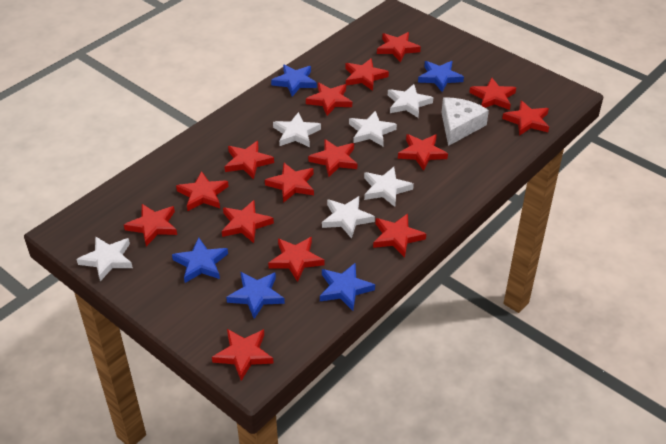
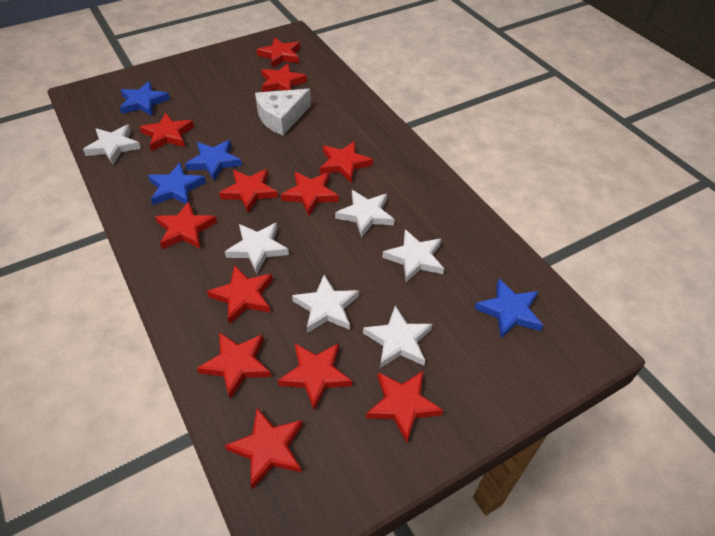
blue star: [172,238,228,283] [226,272,285,319] [271,64,317,96] [320,263,375,311] [418,61,464,92] = 5 -> [120,81,170,116] [148,163,206,205] [185,140,242,181] [474,279,543,339] = 4
red star: [124,204,177,246] [176,171,229,211] [212,329,274,381] [222,200,274,243] [224,141,274,179] [265,163,314,203] [268,237,324,282] [306,83,352,116] [308,139,357,177] [345,58,389,91] [373,213,426,257] [377,32,421,62] [398,134,448,171] [469,77,516,110] [502,100,549,136] = 15 -> [140,113,194,151] [155,201,217,249] [197,332,271,399] [207,265,273,324] [219,169,278,213] [224,408,303,489] [256,38,300,68] [261,63,307,92] [277,343,352,410] [281,172,339,216] [319,141,373,182] [366,371,443,443] = 12

